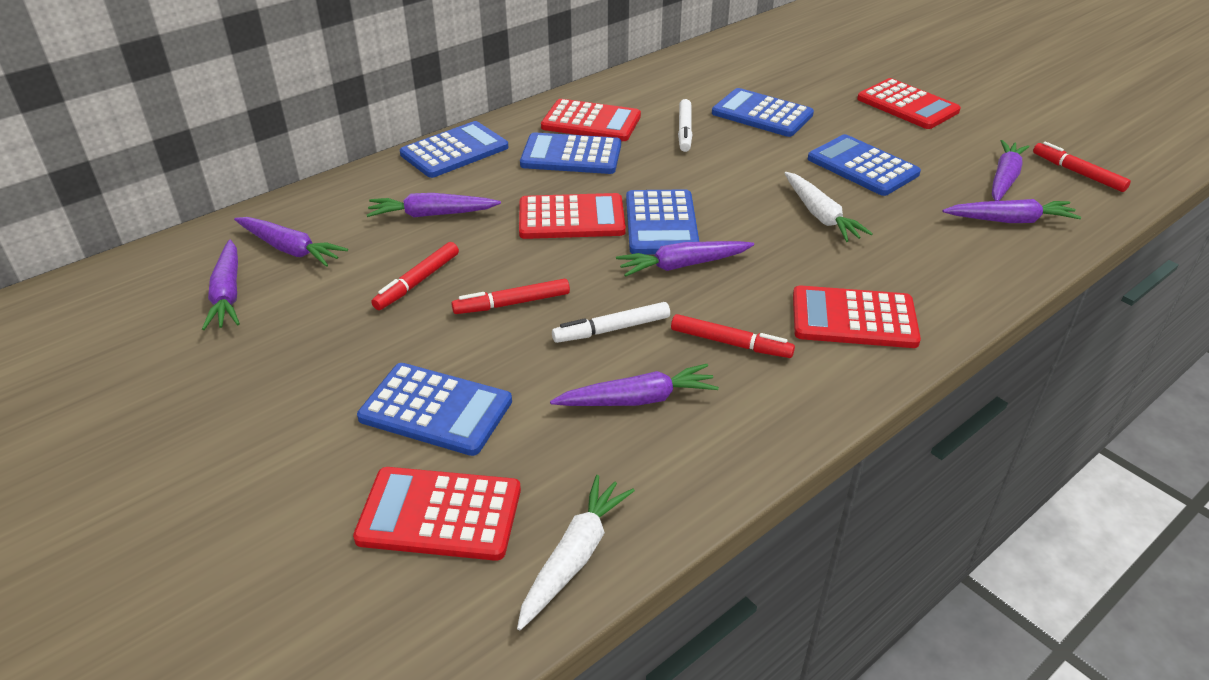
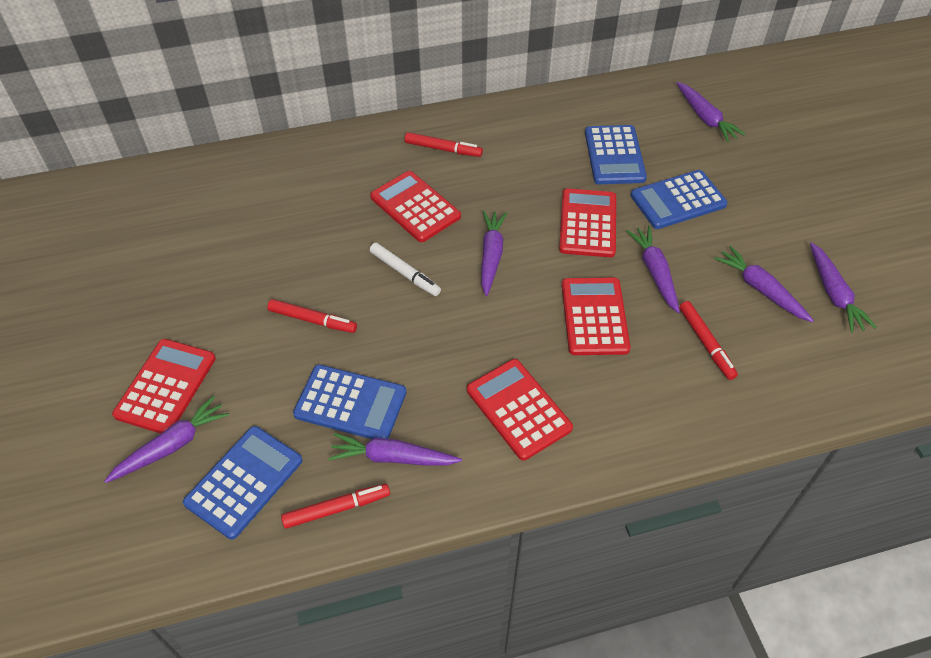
blue calculator: [357,363,512,456] [400,121,508,178] [520,132,621,174] [626,190,699,254] [712,88,814,137] [808,134,921,196] = 6 -> [183,426,302,539] [293,365,406,439] [585,125,647,184] [631,170,728,229] = 4
white carrot: [517,475,635,630] [784,172,873,242] = 2 -> none = 0
white marker: [552,302,670,343] [678,99,692,152] = 2 -> [370,243,441,296] = 1

